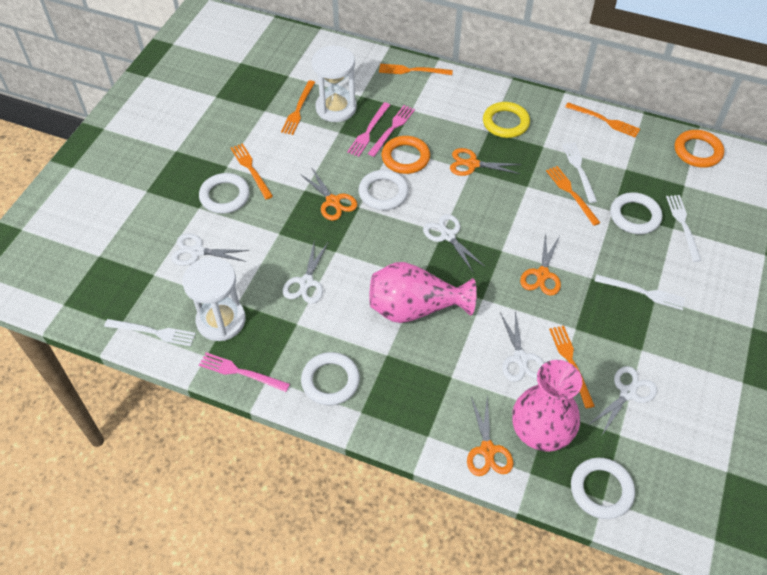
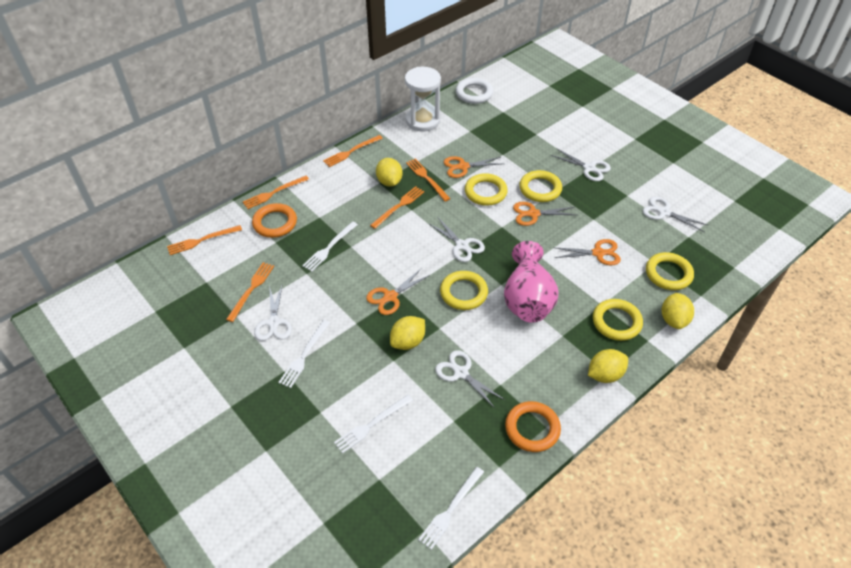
pink fork: [199,352,290,392] [347,102,390,157] [368,105,415,157] = 3 -> none = 0
pink vase: [369,262,477,323] [512,360,582,452] = 2 -> [504,241,558,323] = 1
white hourglass: [182,257,246,341] [312,46,357,122] = 2 -> [405,67,441,132] = 1
white ring: [199,173,250,214] [301,352,360,405] [358,170,409,210] [571,458,635,519] [610,192,662,234] = 5 -> [456,78,493,104] = 1
yellow lemon: none = 0 -> [376,158,402,187] [390,316,425,350] [588,349,628,383] [662,293,694,329] = 4
yellow ring: [483,102,530,138] = 1 -> [440,271,488,310] [465,173,508,206] [519,170,562,202] [593,299,643,341] [646,252,694,290] = 5

